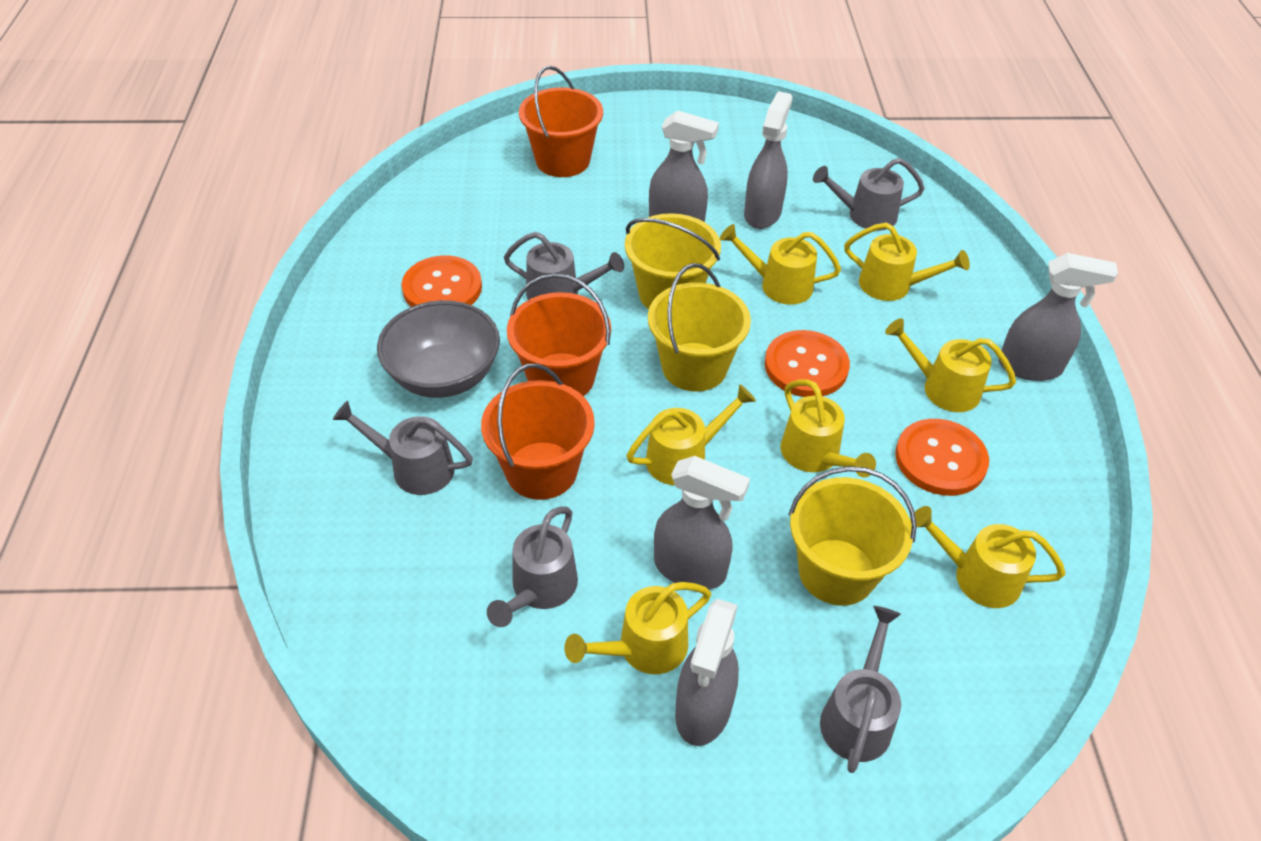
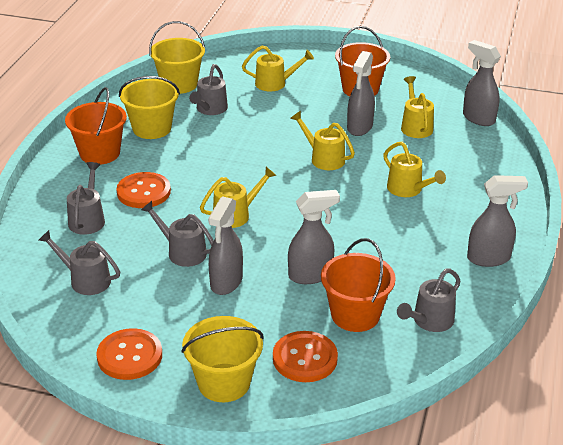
grey bowl: [377,300,500,398] = 1 -> none = 0
yellow watering can: [564,582,711,674] [626,384,756,485] [720,224,841,305] [781,379,876,477] [844,223,970,301] [885,318,1016,412] [910,506,1065,608] = 7 -> [200,167,277,228] [242,45,314,92] [290,111,355,170] [383,142,446,197] [401,76,434,138] = 5

